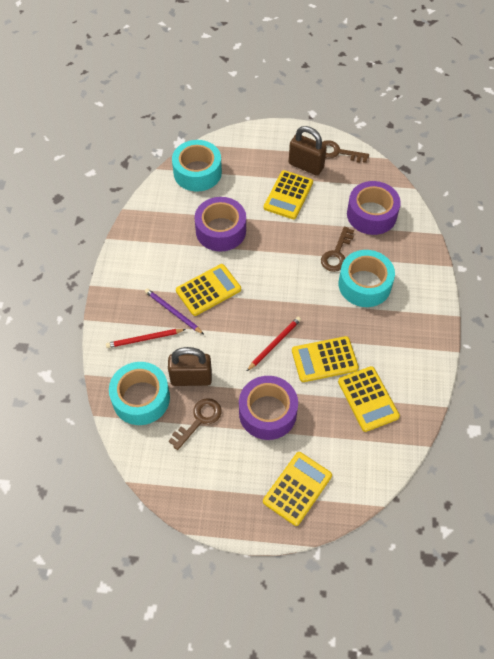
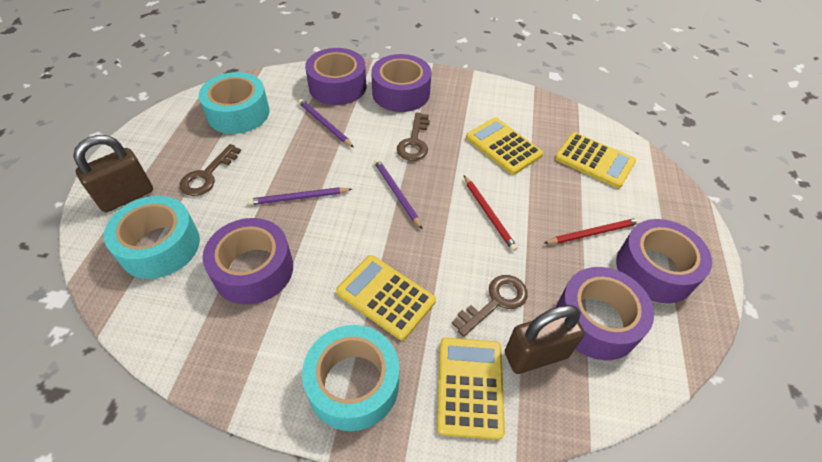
purple pencil: [145,288,204,334] = 1 -> [248,187,352,205] [298,99,354,148] [374,159,422,229] = 3
purple tape: [195,197,246,251] [239,376,298,440] [347,181,401,235] = 3 -> [202,218,293,305] [305,48,366,105] [371,54,431,112] [556,267,654,360] [616,219,712,303] = 5
yellow calculator: [176,264,241,316] [263,452,332,526] [264,170,313,219] [292,336,359,382] [338,366,400,432] = 5 -> [336,255,436,340] [437,338,505,440] [466,118,543,175] [555,132,636,188] = 4

